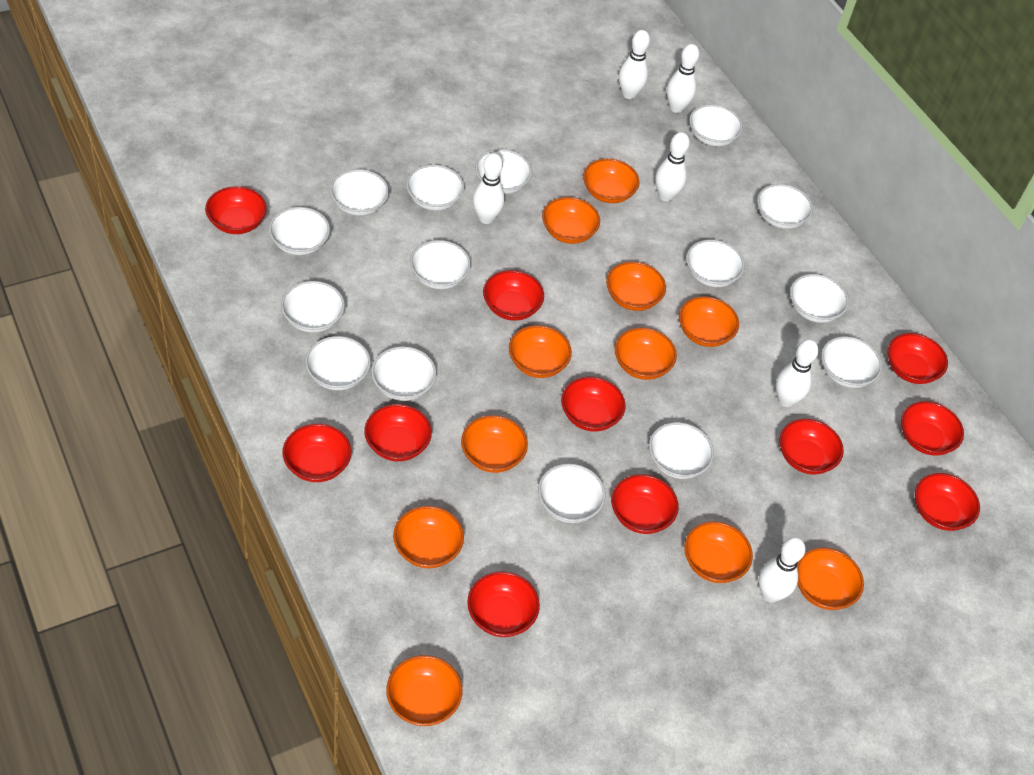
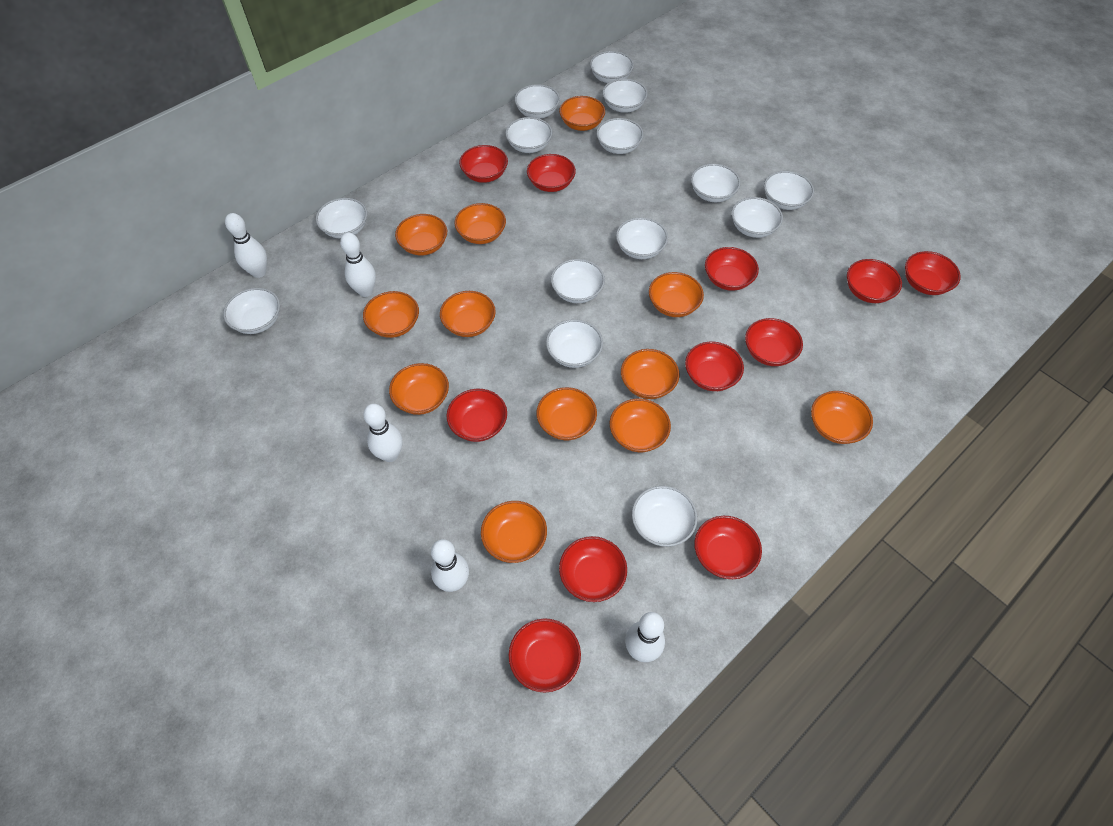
orange bowl: [386,655,463,726] [393,506,464,568] [461,415,528,473] [509,325,572,378] [542,197,600,244] [583,159,640,203] [606,262,666,311] [615,327,677,380] [679,296,739,347] [684,521,753,583] [797,548,864,610] = 11 -> [363,291,419,338] [389,363,449,415] [395,214,447,255] [440,291,496,337] [455,203,506,244] [481,501,547,563] [536,387,597,440] [559,96,605,131] [610,399,671,452] [621,349,680,399] [649,272,704,317] [811,391,873,444] = 12
white bowl: [269,207,330,255] [281,281,345,333] [305,336,371,390] [330,169,389,216] [371,346,437,401] [406,165,464,211] [410,240,471,289] [475,149,532,194] [538,464,606,523] [649,422,714,479] [686,240,745,287] [689,104,743,146] [757,184,813,229] [790,274,849,323] [821,336,882,388] = 15 -> [223,288,280,334] [316,198,367,239] [505,117,553,153] [515,84,560,119] [546,319,603,368] [551,259,605,303] [590,51,634,83] [597,118,644,154] [602,79,648,113] [616,217,668,259] [632,486,698,547] [691,164,741,202] [731,197,783,238] [764,171,814,210] = 14
white bowling pin: [473,153,505,224] [619,30,650,99] [655,132,690,202] [667,44,699,113] [759,537,805,603] [776,339,818,407] = 6 -> [225,213,267,278] [340,233,376,297] [363,404,402,462] [431,539,469,592] [625,612,665,662] = 5

